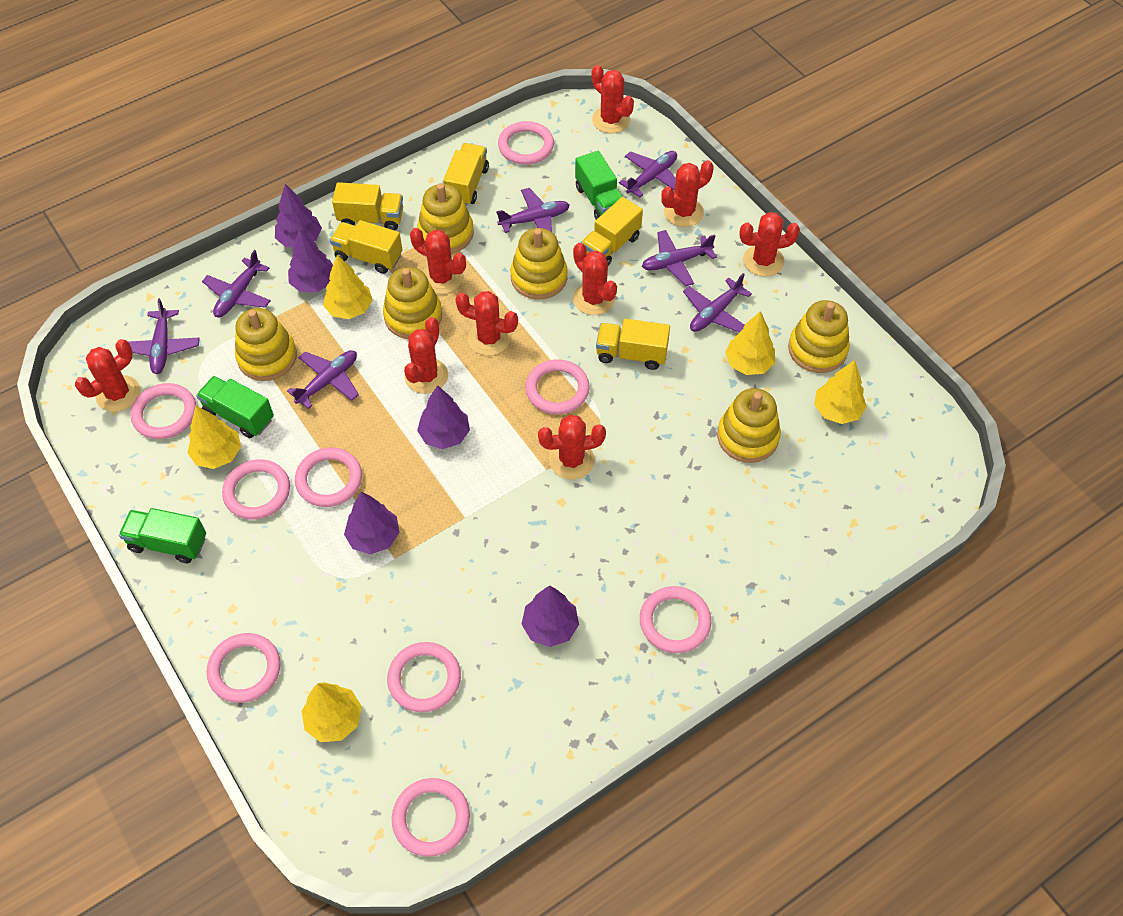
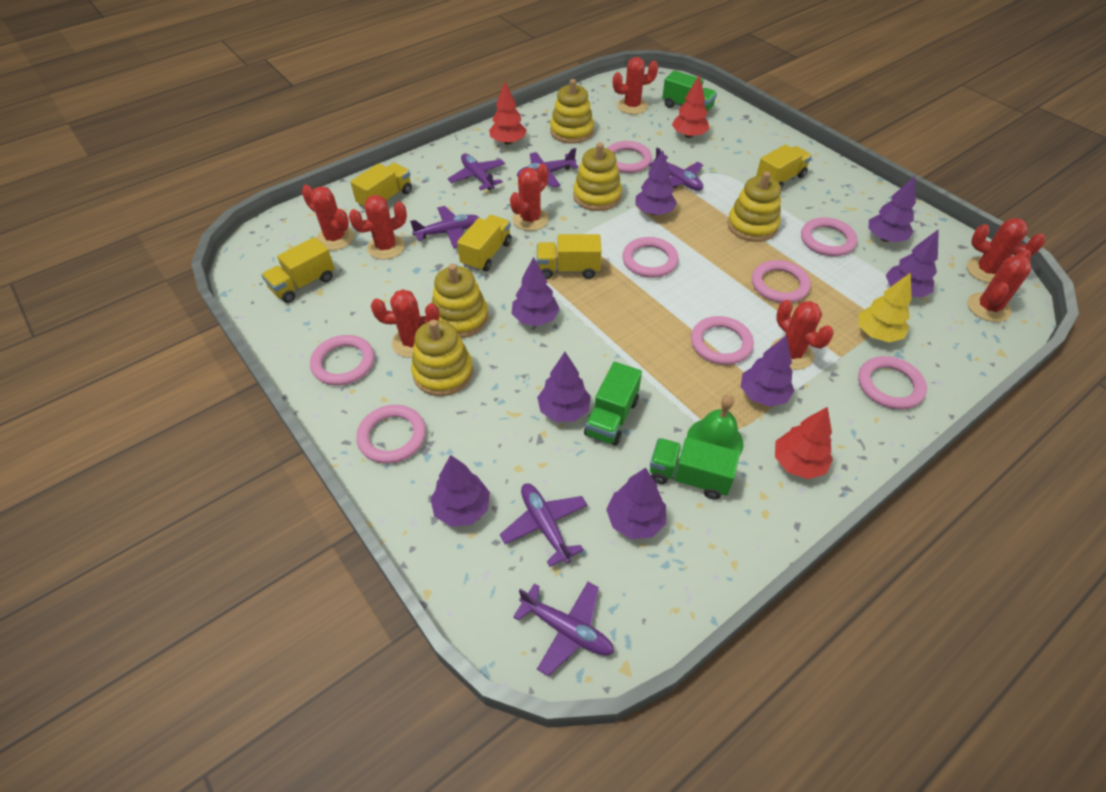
green bell: none = 0 -> [687,395,744,456] = 1
pink ring: [130,383,196,439] [207,633,281,703] [222,459,290,520] [295,448,362,507] [387,642,461,712] [392,778,470,857] [498,121,554,165] [525,359,590,414] [640,586,711,653] = 9 -> [310,335,374,386] [356,405,426,464] [607,141,652,173] [622,237,678,278] [691,316,754,365] [752,260,811,303] [801,217,857,256] [858,356,927,410] = 8
purple plane: [129,298,200,374] [202,250,271,317] [287,350,359,409] [496,188,570,233] [619,151,677,197] [642,230,717,287] [683,273,752,332] = 7 -> [410,206,479,248] [448,153,505,190] [500,483,588,567] [513,582,614,676] [517,148,578,188] [649,147,703,191] = 6
purple tree: [275,184,322,247] [288,229,333,292] [344,491,399,554] [417,385,470,449] [522,586,579,647] = 5 -> [430,455,490,527] [512,257,560,326] [537,352,591,422] [606,467,666,539] [635,150,677,215] [741,336,794,407] [868,176,916,242] [886,229,939,298] = 8
red cactus: [75,339,140,412] [404,317,448,394] [410,228,466,294] [455,291,518,356] [538,415,606,479] [573,243,617,315] [592,65,634,133] [661,160,714,227] [739,212,800,276] = 9 -> [302,185,354,250] [349,195,407,259] [371,289,439,358] [510,164,549,231] [613,57,658,114] [770,300,834,370] [967,218,1045,283] [968,249,1031,322] = 8
red tree: none = 0 -> [489,82,527,145] [672,75,709,138] [775,407,833,479] = 3
yellow stacking toy: [235,308,297,381] [383,267,442,339] [417,183,474,254] [510,228,568,299] [717,388,781,463] [788,300,850,373] = 6 -> [411,320,473,396] [432,264,488,338] [550,79,594,144] [573,142,622,211] [727,171,781,242] = 5
yellow tree: [187,406,241,469] [302,682,362,742] [323,255,373,319] [725,311,775,375] [814,360,867,424] = 5 -> [858,272,912,342] = 1

